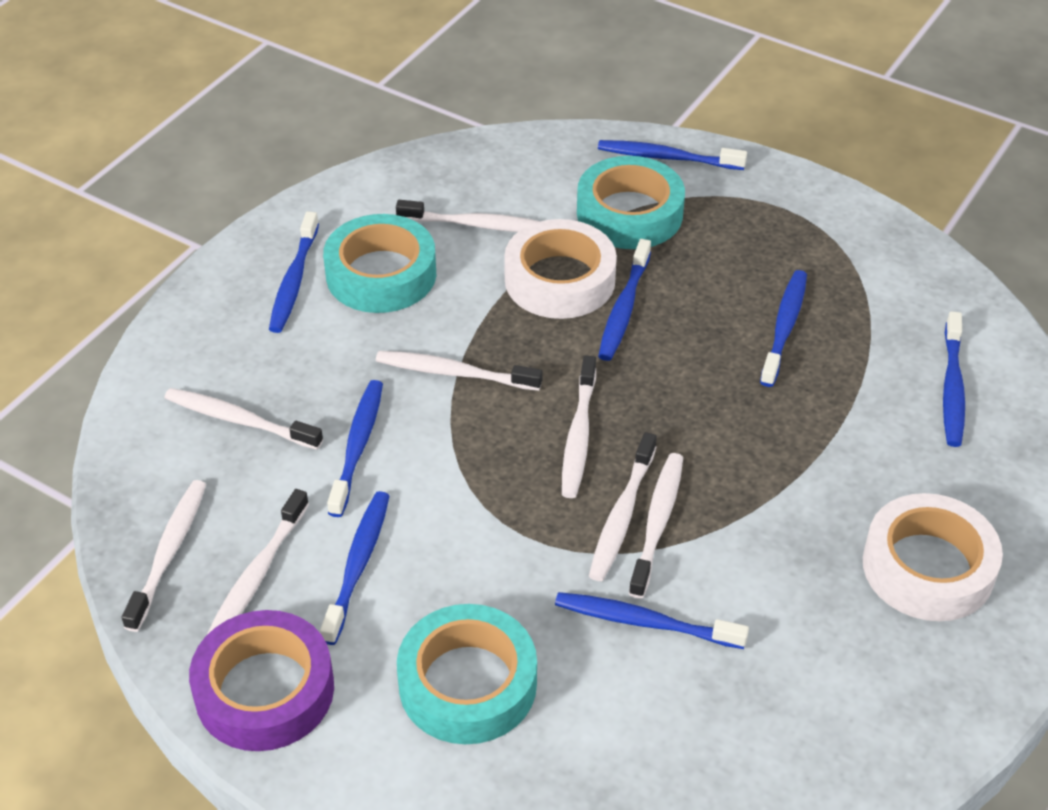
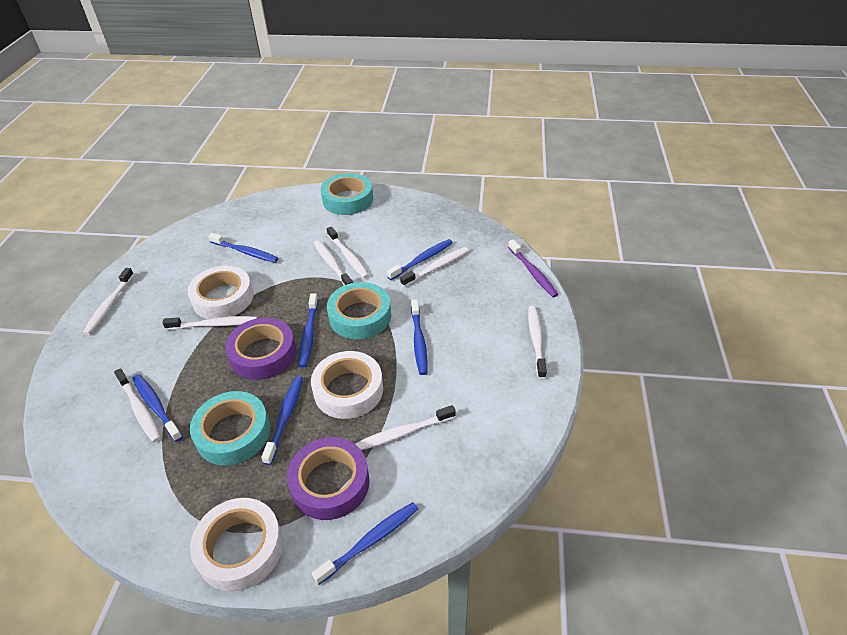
blue toothbrush: [269,211,319,333] [320,491,389,645] [327,380,383,517] [555,592,749,649] [598,140,747,170] [598,239,651,361] [760,270,807,387] [943,311,965,447] = 8 -> [133,374,183,442] [208,233,278,263] [261,376,303,465] [299,293,318,368] [312,502,418,585] [387,239,453,280] [411,299,428,375] = 7
purple tape: [189,610,334,751] = 1 -> [225,318,296,380] [287,437,370,520] = 2
purple toothbrush: none = 0 -> [508,239,559,297] = 1
white tape: [504,219,617,319] [863,493,1003,621] = 2 -> [187,266,254,319] [190,498,283,592] [311,351,383,419] = 3

